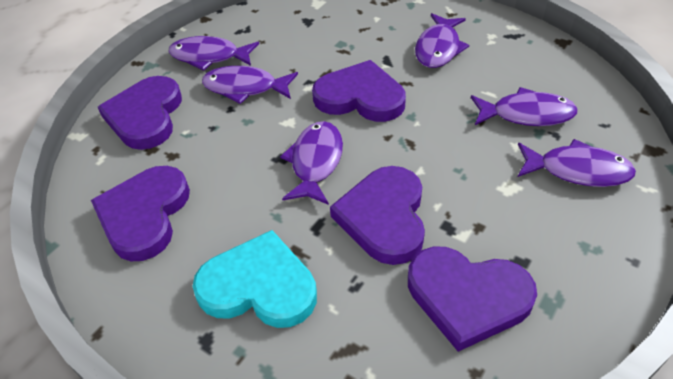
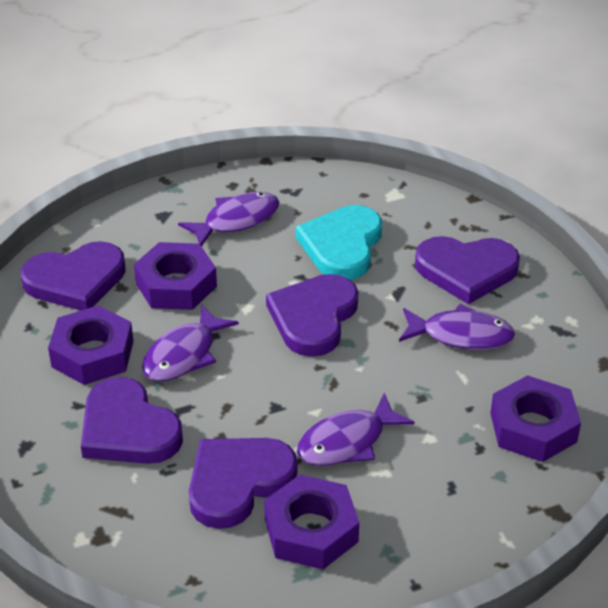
purple fish: [168,36,259,71] [202,66,298,104] [280,121,343,205] [415,13,469,68] [471,87,578,126] [518,139,636,187] = 6 -> [142,305,239,382] [178,192,279,247] [297,393,415,466] [399,304,515,350] = 4
purple nut: none = 0 -> [48,305,134,385] [134,242,217,310] [264,475,359,569] [490,375,581,462] = 4

